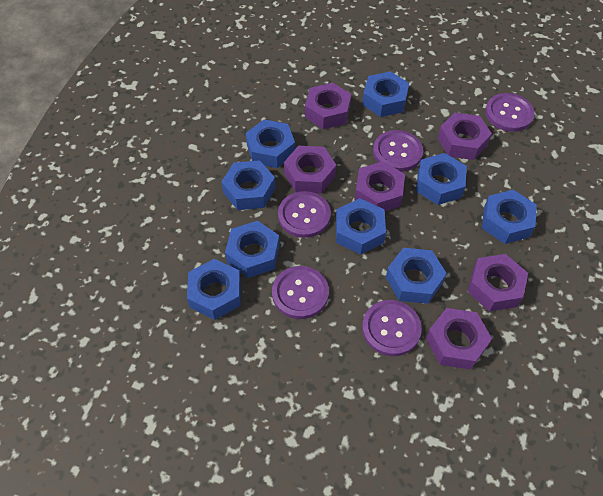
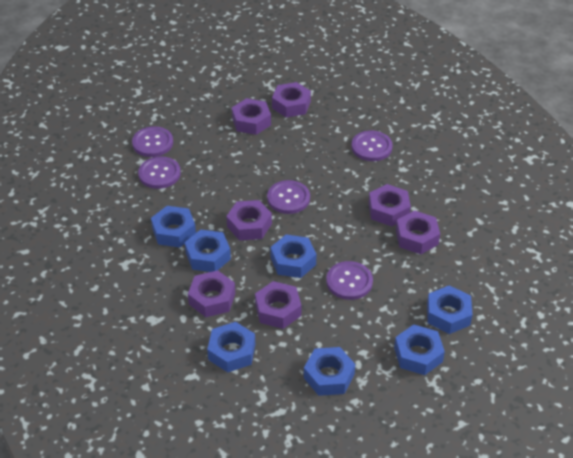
blue nut: [187,259,241,320] [221,160,276,210] [225,221,280,278] [246,120,295,168] [336,198,386,255] [362,71,409,117] [386,248,447,304] [416,153,467,205] [482,190,537,244] = 9 -> [151,206,196,247] [185,230,231,272] [207,322,255,372] [270,234,316,278] [304,347,355,396] [394,325,445,375] [427,285,473,334] = 7
purple nut: [284,146,336,194] [305,83,351,129] [355,161,405,211] [426,308,492,370] [438,113,492,160] [467,254,528,312] = 6 -> [188,270,235,317] [226,200,272,241] [232,98,271,135] [255,281,301,329] [272,82,311,118] [368,184,411,226] [396,210,440,254] = 7

